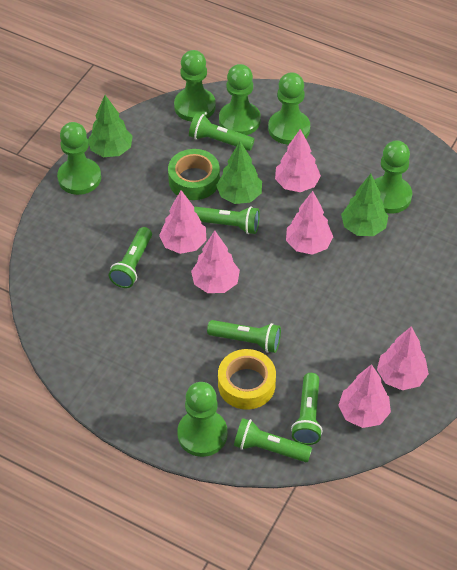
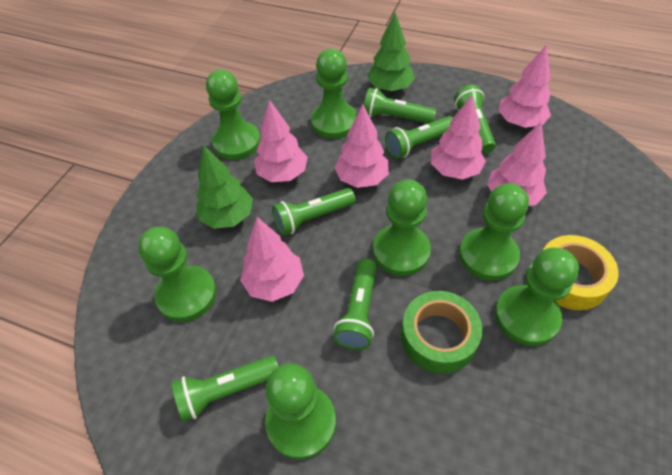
green pawn: [57,122,101,195] [174,50,216,122] [177,382,227,457] [219,64,261,135] [268,72,310,145] [374,140,412,213] = 6 -> [138,227,217,322] [206,70,261,160] [265,363,336,459] [311,49,357,139] [373,180,431,276] [459,183,529,281] [495,247,579,346] = 7
green tree: [88,95,132,157] [216,141,262,204] [341,174,388,236] = 3 -> [196,146,253,229] [367,12,415,92] = 2

